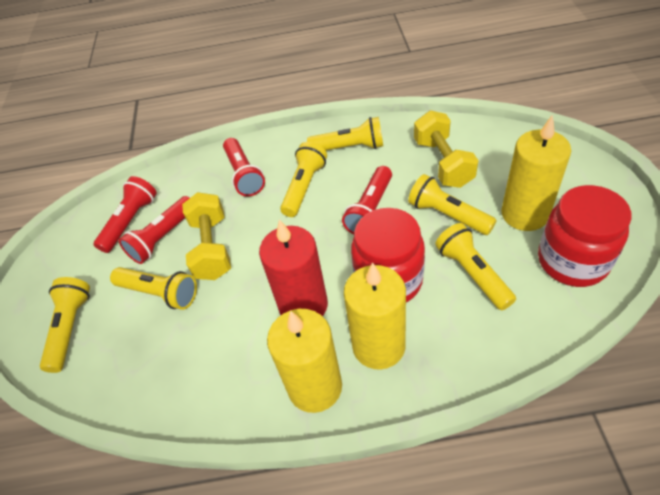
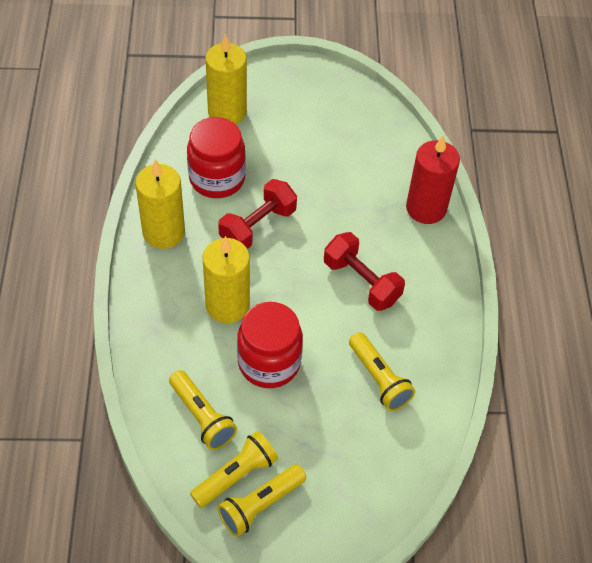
red dumbbell: none = 0 -> [218,179,297,249] [324,232,405,311] = 2
red flashlight: [94,176,157,253] [118,196,190,264] [223,138,265,197] [342,166,392,234] = 4 -> none = 0
yellow dumbbell: [182,192,231,280] [414,110,478,188] = 2 -> none = 0
yellow flashlight: [40,277,90,373] [110,267,197,310] [280,142,327,217] [307,117,383,151] [408,174,496,235] [435,223,516,310] = 6 -> [169,370,237,450] [190,431,278,508] [217,464,306,537] [349,332,415,411] = 4

